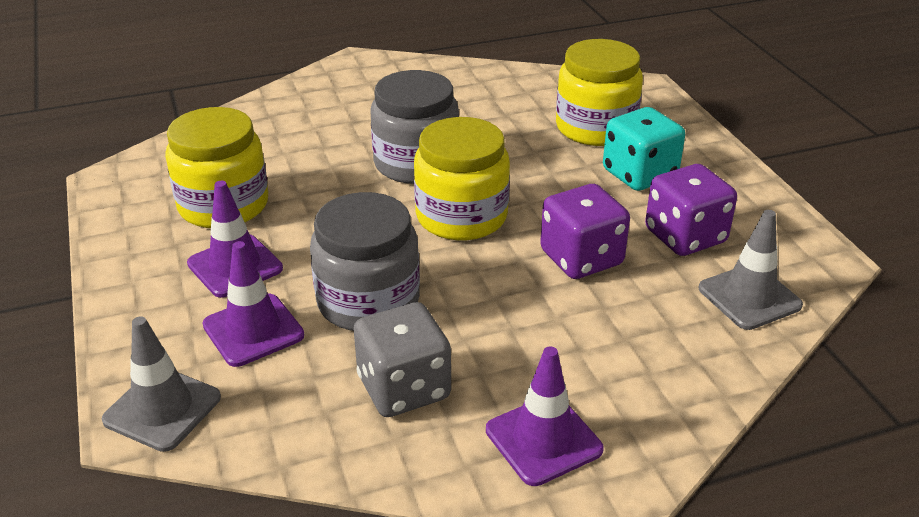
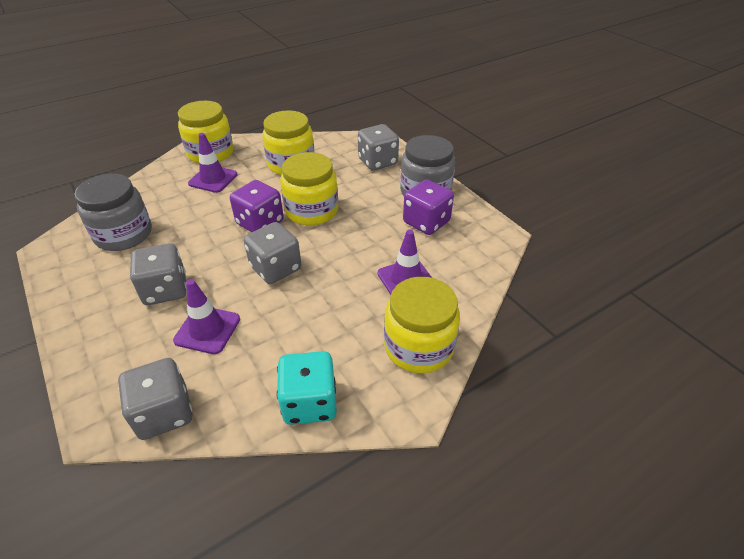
grey dice: [353,302,451,417] = 1 -> [118,358,193,440] [130,243,187,305] [244,222,301,284] [358,124,399,171] = 4
grey traffic cone: [102,316,221,452] [698,210,803,330] = 2 -> none = 0
yellow jar: [165,107,268,228] [414,117,510,240] [556,39,643,146] = 3 -> [178,101,234,163] [262,110,315,175] [280,152,338,226] [384,277,460,373] = 4

